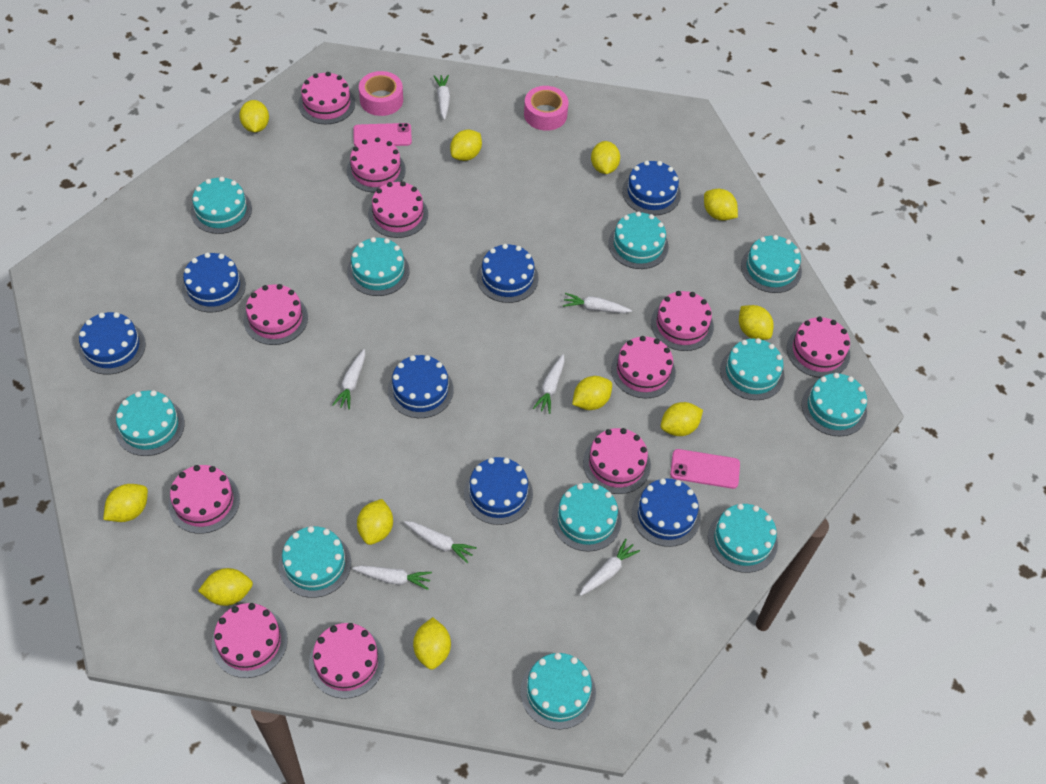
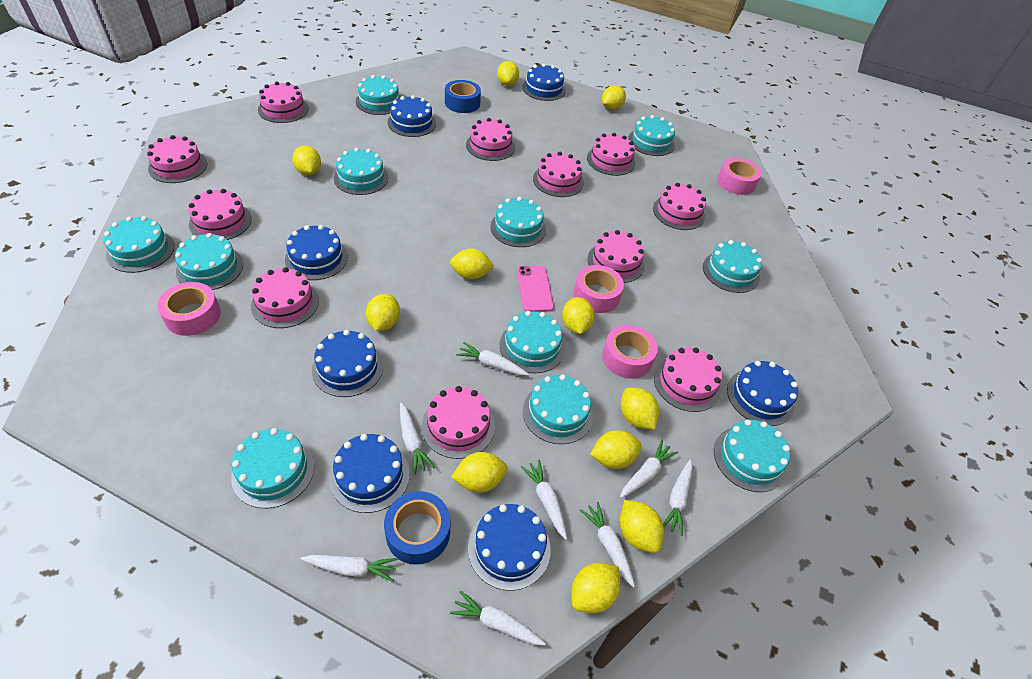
blue tape: none = 0 -> [384,491,450,565] [445,80,481,113] = 2
pink phone: [353,123,412,146] [670,449,740,489] = 2 -> [517,266,554,312] = 1
pink tape: [359,71,403,116] [524,86,568,131] = 2 -> [157,282,221,336] [573,265,624,313] [602,325,658,379] [717,158,762,195] = 4
white carrot: [332,349,365,410] [352,565,432,590] [404,521,477,564] [434,75,450,120] [533,354,565,414] [563,293,632,313] [580,539,640,596] = 7 -> [301,555,398,582] [400,403,435,475] [450,590,546,645] [456,342,528,375] [521,460,567,540] [580,501,635,588] [620,440,678,498] [663,460,693,536] = 8

